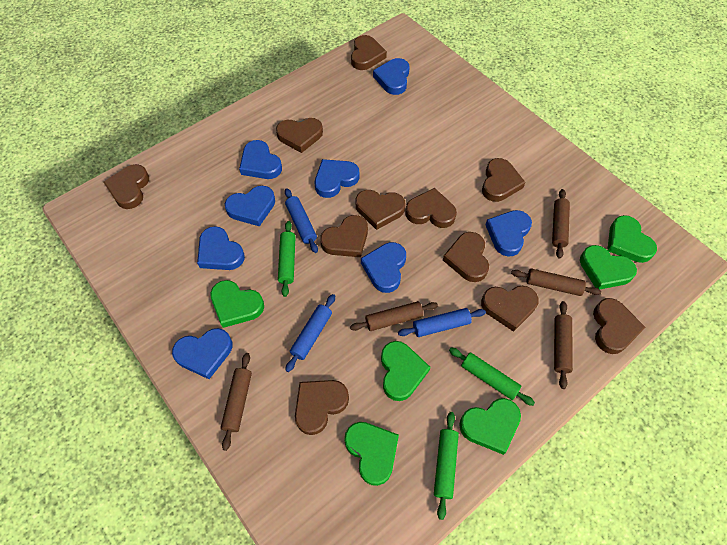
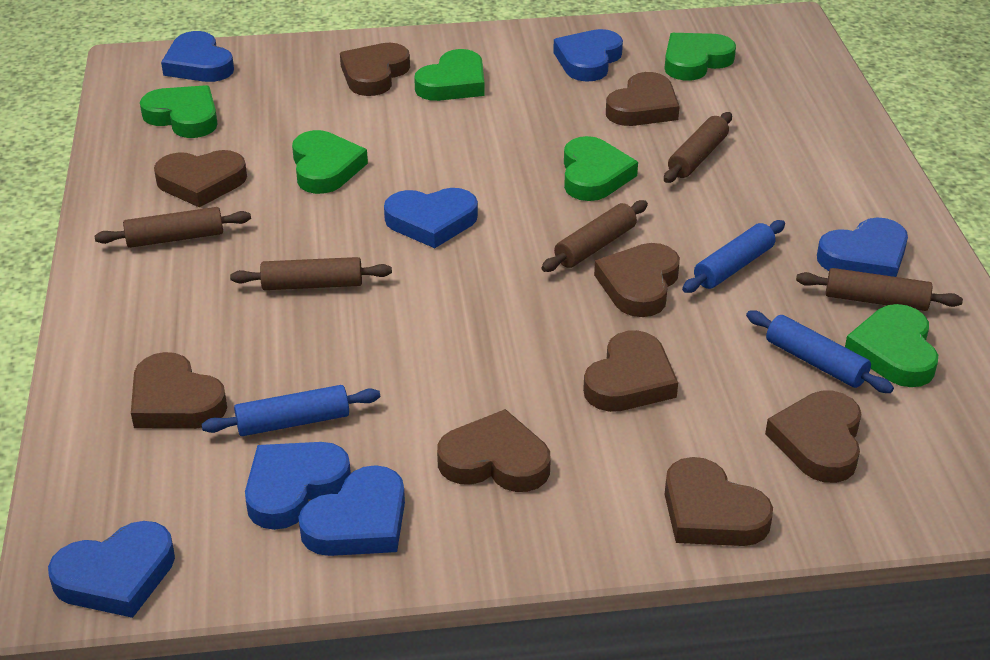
blue heart: [172,328,233,379] [197,226,245,270] [225,186,275,227] [239,140,282,179] [315,159,359,198] [361,242,406,293] [373,58,410,95] [485,210,532,257] = 8 -> [48,521,175,618] [161,31,234,82] [245,442,351,530] [298,465,405,556] [384,188,478,248] [553,29,623,82] [817,217,908,277] = 7
brown heart: [104,164,149,209] [276,118,323,153] [295,380,349,435] [320,215,368,257] [351,35,387,70] [355,190,406,230] [405,188,457,228] [443,232,489,282] [481,286,539,332] [482,158,526,202] [593,298,646,354] = 11 -> [131,352,227,429] [154,150,247,207] [340,43,410,96] [437,409,551,492] [583,330,678,412] [594,243,680,317] [606,72,680,126] [665,457,773,546] [765,391,861,483] = 9
green rolling pin: [278,221,296,297] [434,412,459,520] [449,347,535,406] = 3 -> none = 0

